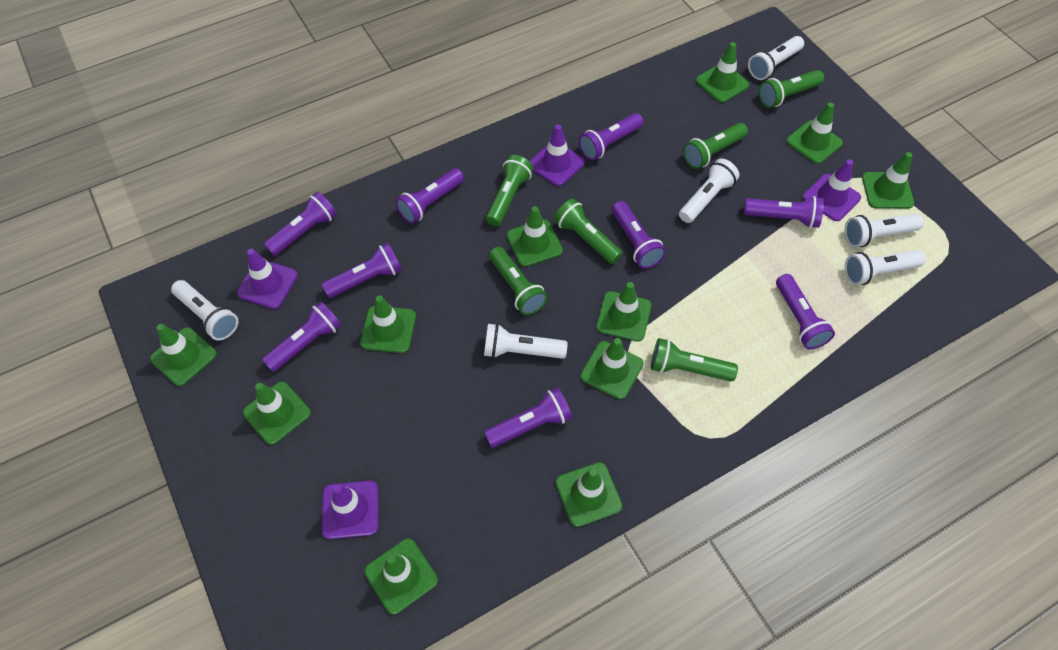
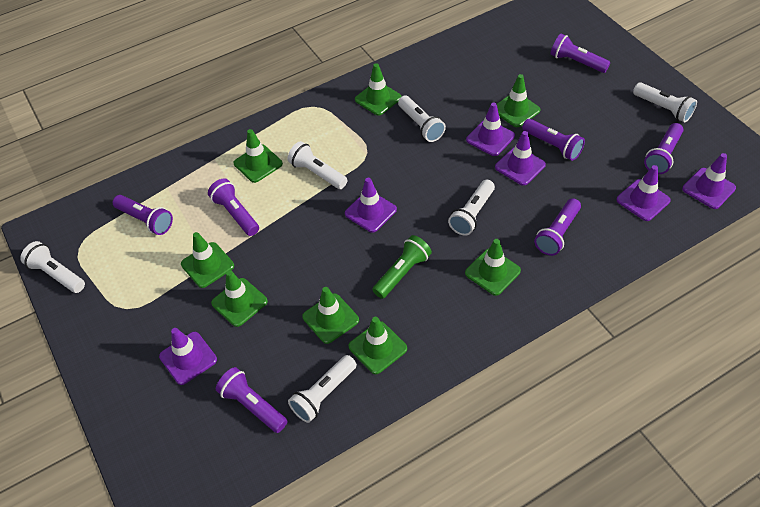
green flashlight: [486,155,533,226] [489,247,548,315] [554,199,623,264] [651,338,738,381] [683,123,748,169] [759,70,824,108] = 6 -> [372,235,432,299] = 1
green traffic cone: [150,324,217,386] [243,382,311,445] [360,296,416,353] [364,538,438,614] [507,206,563,267] [556,462,622,527] [580,338,644,399] [596,282,652,341] [696,42,750,103] [786,103,843,164] [862,152,914,209] = 11 -> [181,232,234,288] [211,270,268,327] [234,129,283,183] [302,287,359,344] [349,317,407,374] [355,63,401,116] [465,239,521,296] [497,74,541,127] = 8
purple flashlight: [262,302,342,372] [264,192,337,256] [322,243,402,298] [396,168,464,224] [484,388,572,447] [579,113,643,160] [612,201,666,268] [744,196,824,228] [776,274,835,349] = 9 -> [113,195,173,235] [208,178,259,236] [216,367,288,433] [522,119,585,161] [534,198,581,256] [550,34,610,73] [644,123,683,174] = 7
purple traffic cone: [237,249,298,309] [322,481,379,539] [530,125,585,186] [803,159,861,221] = 4 -> [159,328,217,385] [345,178,397,233] [466,103,515,156] [495,131,546,186] [616,165,671,221] [682,153,736,209] = 6

